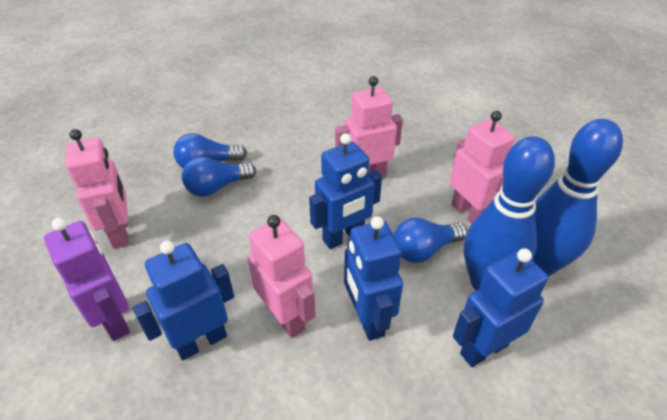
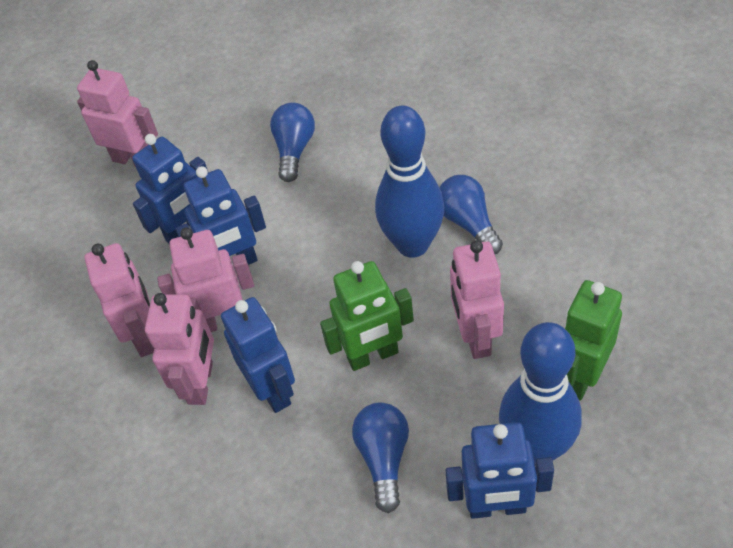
green robot: none = 0 -> [320,261,414,371] [565,280,622,400] = 2
pink robot: [65,129,129,249] [248,215,315,338] [335,76,403,178] [450,111,515,224] = 4 -> [77,60,158,167] [84,243,154,357] [145,293,214,405] [157,227,254,332] [450,240,504,359] = 5
purple robot: [44,218,130,341] = 1 -> none = 0

